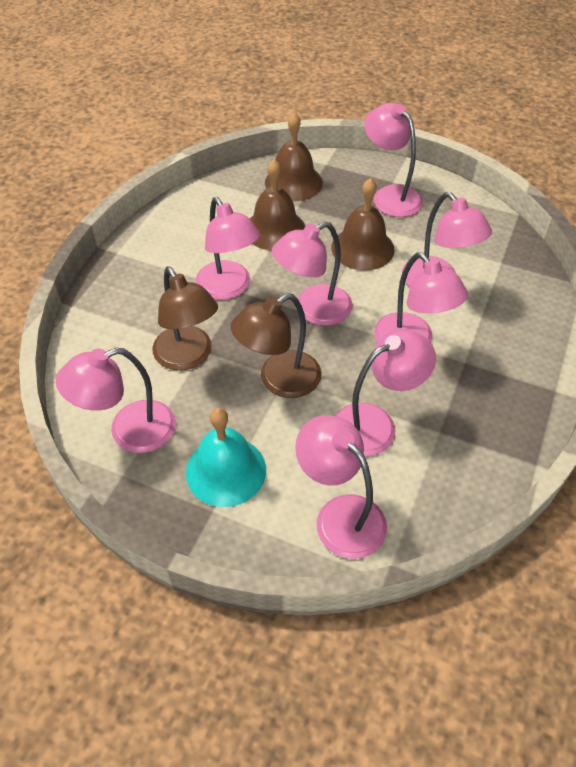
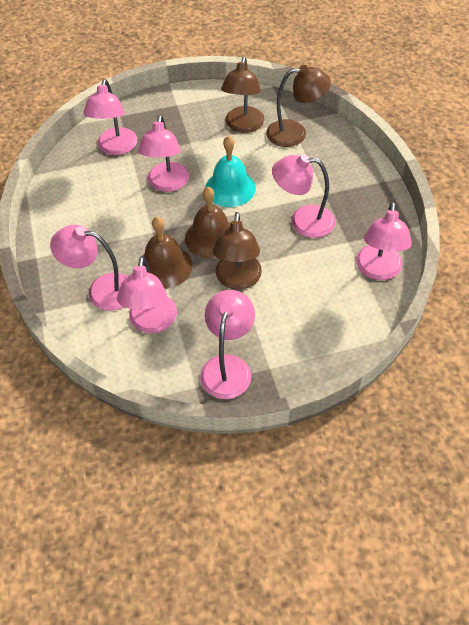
brown bell: [250,159,305,250] [265,112,323,201] [331,178,395,271] = 3 -> [143,217,192,289] [185,187,230,259] = 2
brown lamp: [152,267,218,371] [230,293,321,398] = 2 -> [213,212,262,290] [221,57,264,133] [266,65,331,147] = 3
pink lamp: [56,348,176,453] [196,197,260,300] [272,222,353,326] [295,415,387,559] [335,329,436,456] [364,103,423,217] [374,252,468,342] [402,192,492,287] = 8 -> [50,225,127,311] [83,79,137,155] [117,256,177,333] [138,115,189,192] [200,290,255,399] [272,154,335,238] [356,202,412,280] = 7

